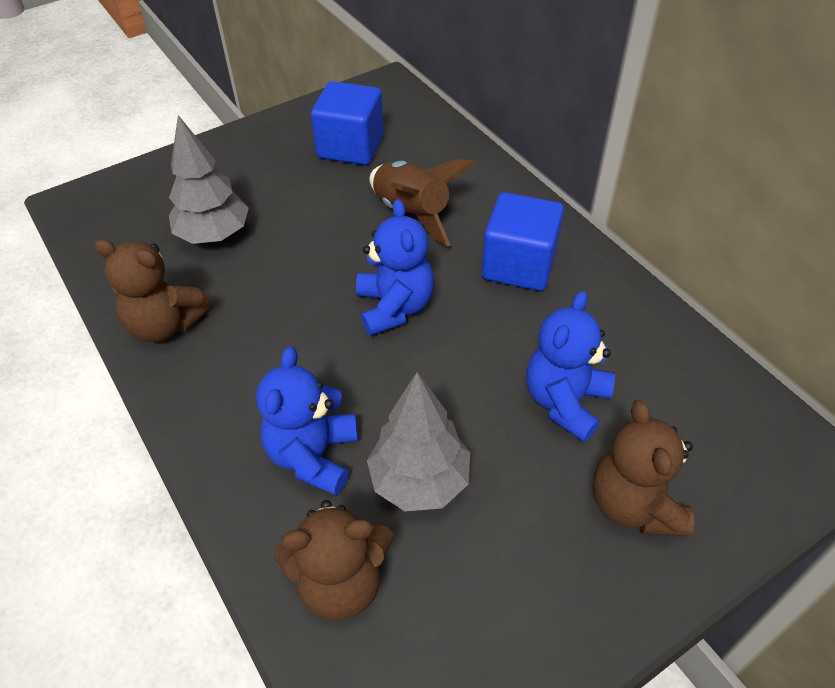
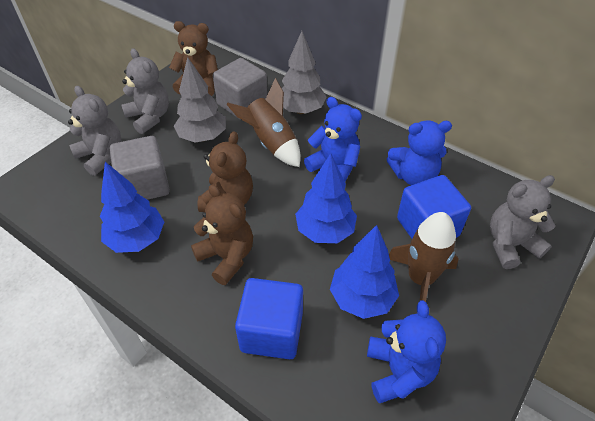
blue tree: none = 0 -> [100,162,164,253] [295,153,357,243] [330,225,399,319] = 3
brown rocket: [369,159,475,247] = 1 -> [226,78,301,167] [389,212,459,302] = 2
grey cube: none = 0 -> [110,136,170,200] [213,58,268,120] = 2
grey teddy bear: none = 0 -> [68,86,122,176] [121,48,169,134] [490,175,556,269] = 3

